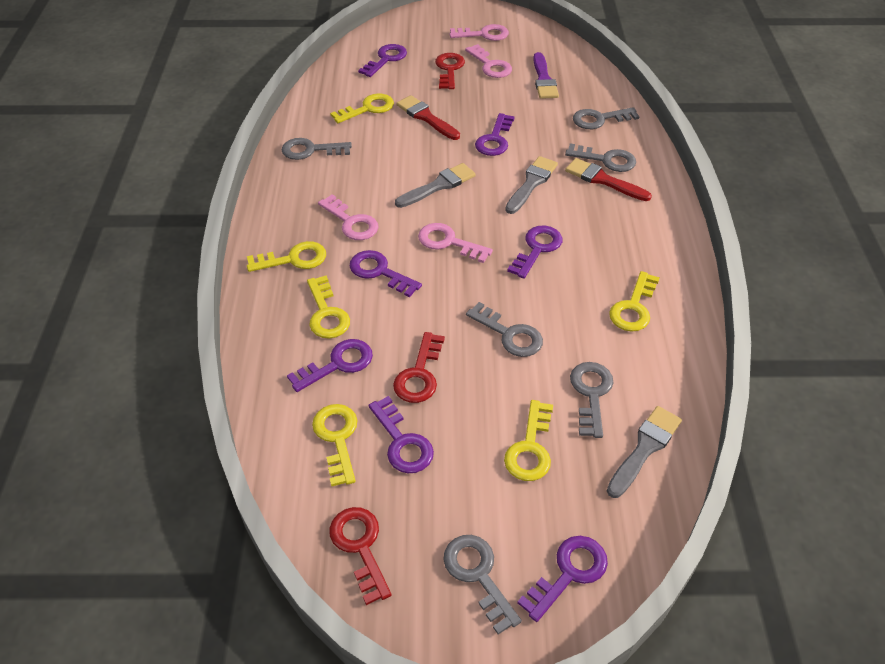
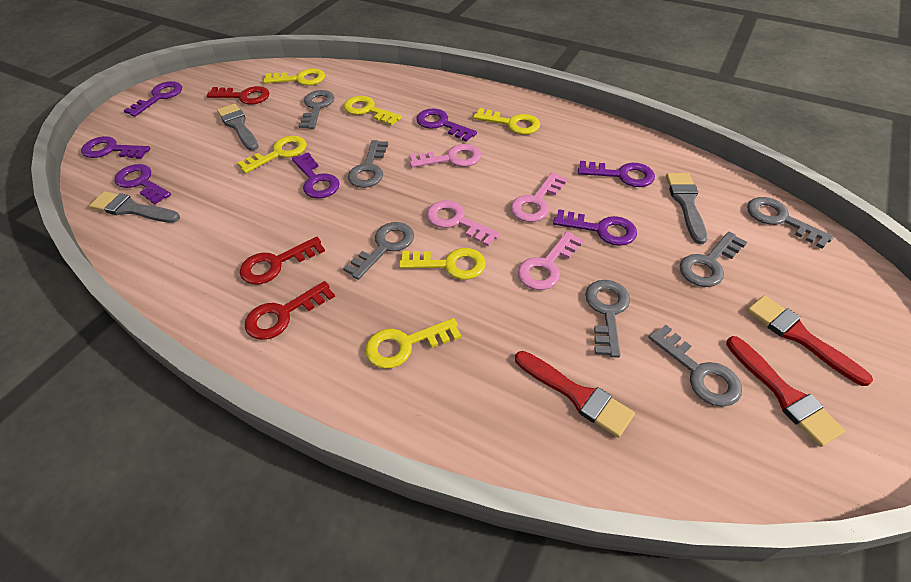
grey key: [282,138,352,160] [443,535,522,635] [466,302,543,357] [565,143,636,172] [570,362,614,438] [573,107,640,129] = 6 -> [298,90,335,129] [343,222,414,280] [348,140,388,188] [585,280,630,358] [648,325,742,407] [680,232,747,287] [747,197,834,249] = 7
purple brush: [533,52,559,99] = 1 -> none = 0
red brush: [396,95,460,140] [565,158,652,201] = 2 -> [515,351,635,438] [726,336,845,447] [747,295,873,386] = 3

